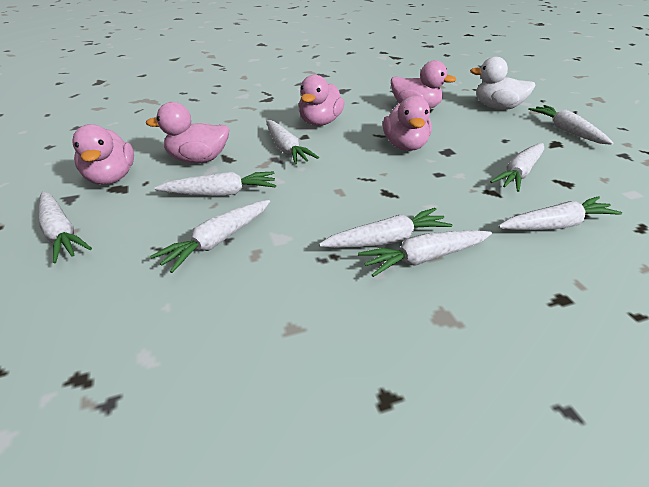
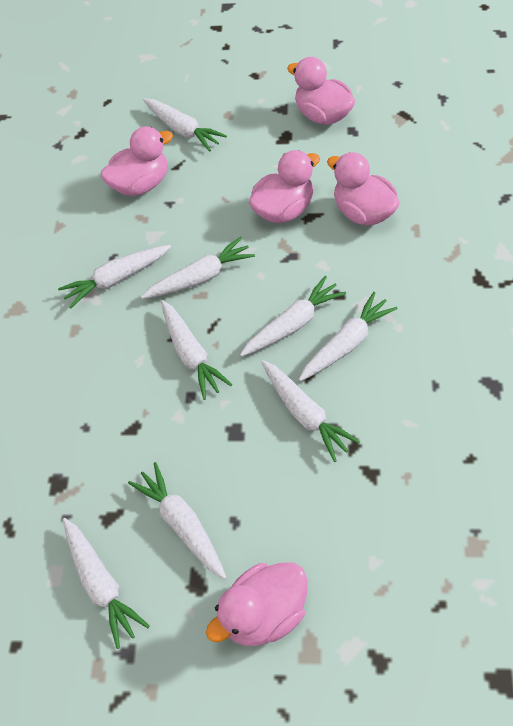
white duck: [470,57,536,109] = 1 -> none = 0

